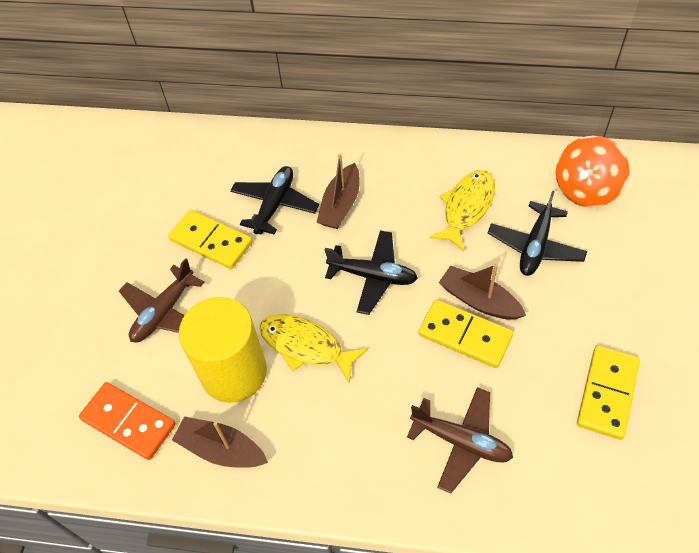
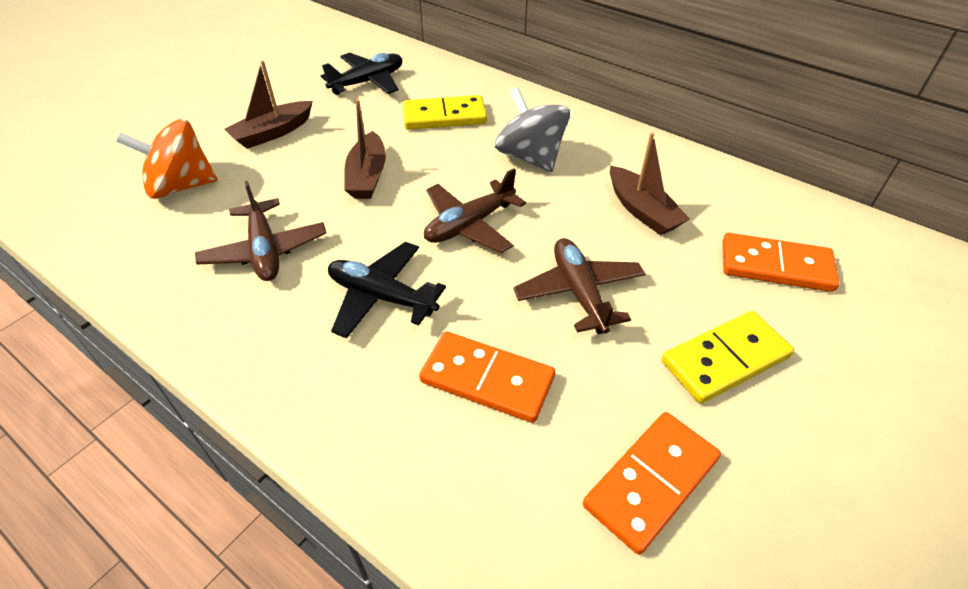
black plane: [230,166,319,235] [325,230,418,315] [488,191,587,276] = 3 -> [321,53,402,95] [328,242,446,339] = 2
brown plane: [119,258,204,343] [407,387,513,493] = 2 -> [195,181,326,281] [424,168,526,253] [513,238,645,334] = 3
grey spinning top: none = 0 -> [495,87,570,172] = 1
orange domino: [79,382,176,460] = 1 -> [419,331,555,423] [583,412,721,555] [723,233,840,292] = 3
yellow cylinder: [179,297,267,403] = 1 -> none = 0
yellow domino: [168,210,253,269] [418,300,513,368] [577,345,640,440] = 3 -> [403,95,487,130] [662,311,794,404] = 2
yellow fish: [259,314,368,384] [429,170,495,251] = 2 -> none = 0

